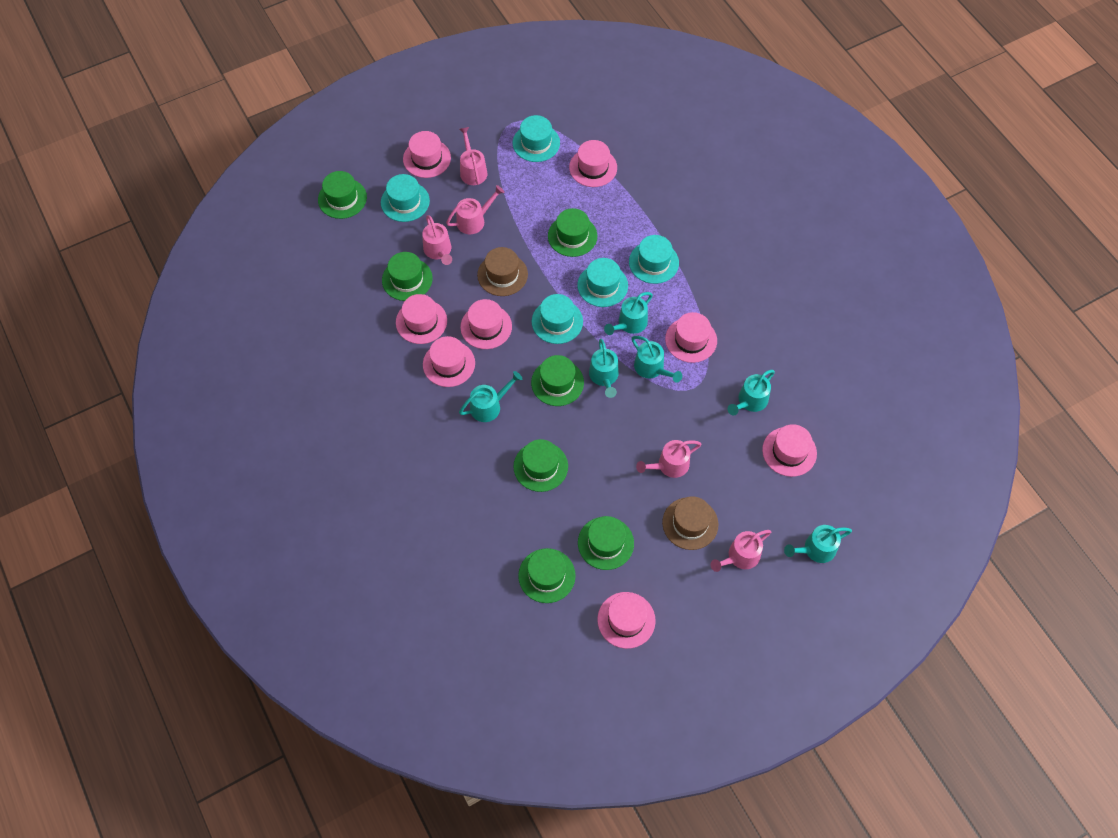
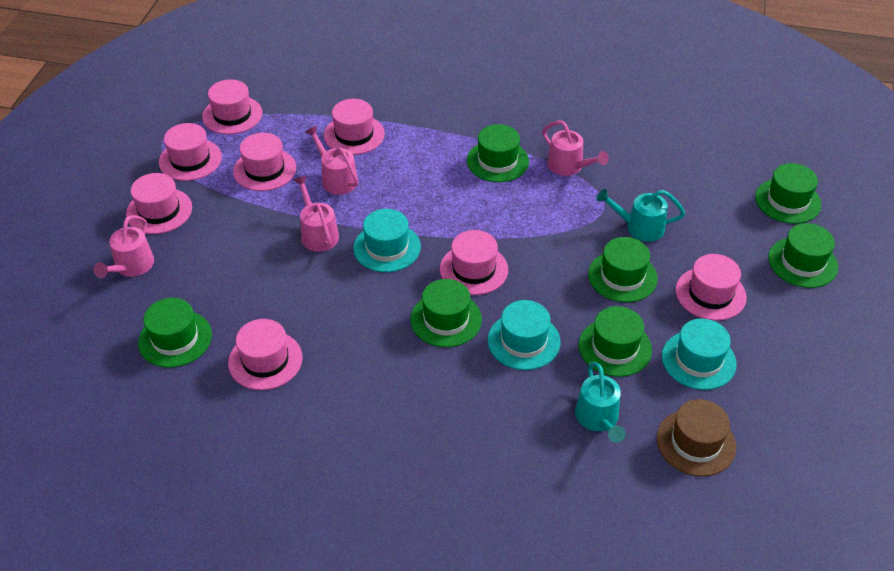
brown hat: [477,247,528,296] [662,496,718,550] = 2 -> [657,399,736,477] = 1
pink watering can: [422,215,452,265] [446,185,504,234] [459,127,487,185] [636,440,701,478] [710,530,772,572] = 5 -> [94,215,154,278] [294,175,339,252] [305,125,358,195] [542,121,609,176] = 4
turquoise hat: [381,174,430,222] [513,115,560,162] [532,294,583,344] [577,258,628,307] [629,235,679,284] = 5 -> [353,209,421,272] [488,300,560,370] [662,319,737,390] = 3
turquoise watering can: [459,371,522,422] [589,339,619,398] [604,292,653,335] [631,336,682,383] [728,370,775,416] [784,525,852,563] = 6 -> [575,362,625,443] [596,189,685,242] = 2

